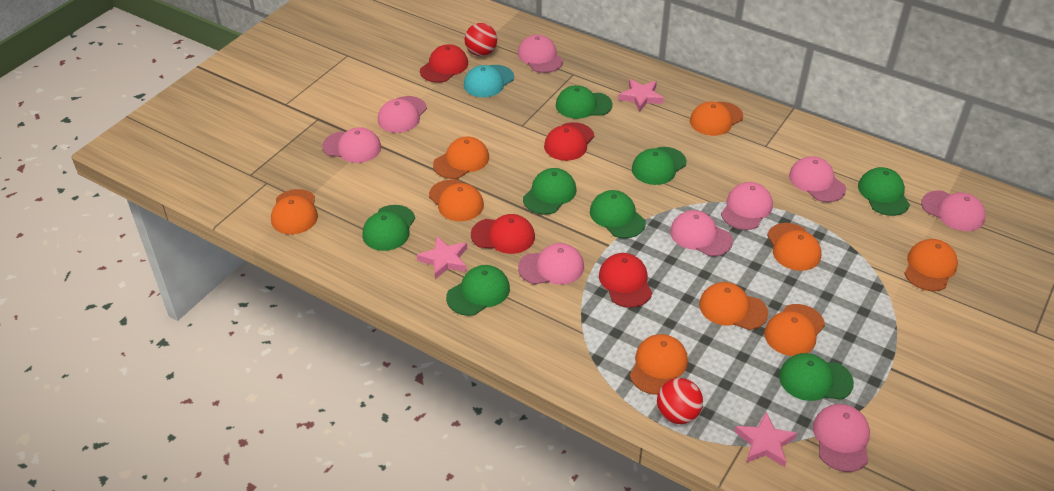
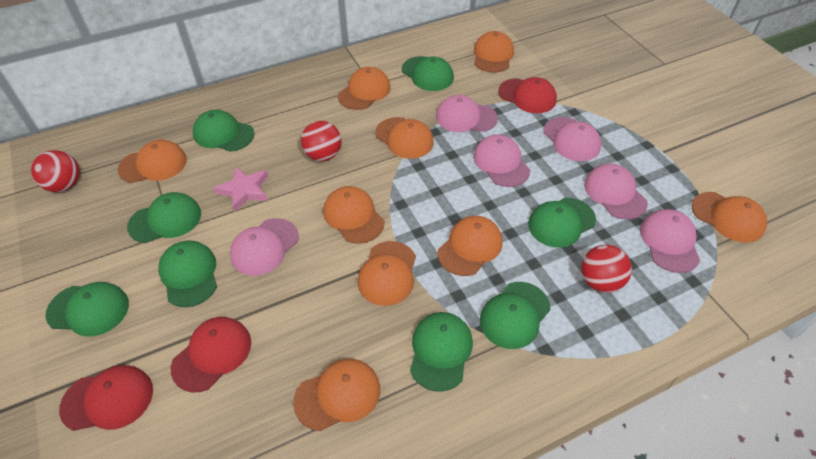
pink cap: [322,127,381,163] [378,96,427,133] [518,35,563,73] [518,243,584,284] [670,210,733,256] [721,182,773,230] [789,156,846,202] [813,404,870,472] [921,190,986,231] = 9 -> [230,218,299,276] [436,95,498,132] [473,135,530,187] [544,117,601,161] [584,164,648,220] [640,209,700,273] = 6
pink star: [417,236,467,279] [618,79,664,112] [734,412,797,467] = 3 -> [214,166,268,212] = 1
red ball: [465,23,497,56] [657,378,703,424] = 2 -> [31,150,80,192] [301,121,342,161] [581,245,632,293] = 3
red cap: [420,44,468,83] [471,214,535,254] [544,122,594,161] [599,253,652,308] = 4 -> [59,365,153,431] [171,317,251,392] [498,77,557,113] = 3
turquoise cap: [464,65,514,97] = 1 -> none = 0

